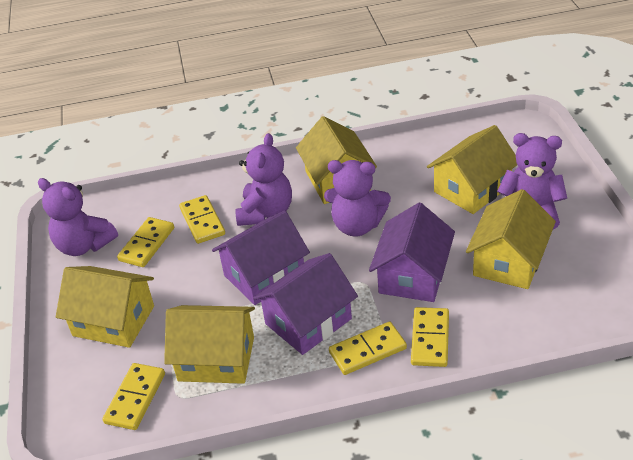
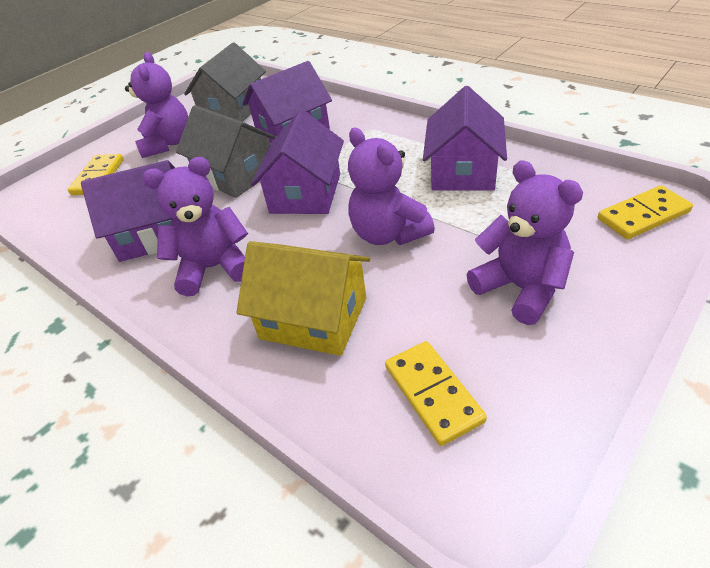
grey house: none = 0 -> [176,105,276,198] [184,42,266,122] = 2
purple house: [212,210,310,305] [253,253,358,355] [369,203,455,302] = 3 -> [81,160,175,262] [243,61,332,143] [251,110,344,214] [423,86,507,191] = 4
yellow domino: [102,363,165,430] [117,217,174,267] [179,195,225,244] [329,322,407,375] [411,307,449,367] = 5 -> [67,154,124,195] [385,341,487,446] [598,185,693,239] = 3
yellow house: [56,266,154,348] [164,305,255,384] [296,116,377,204] [427,125,517,214] [466,189,556,289] = 5 -> [236,241,370,356] = 1

